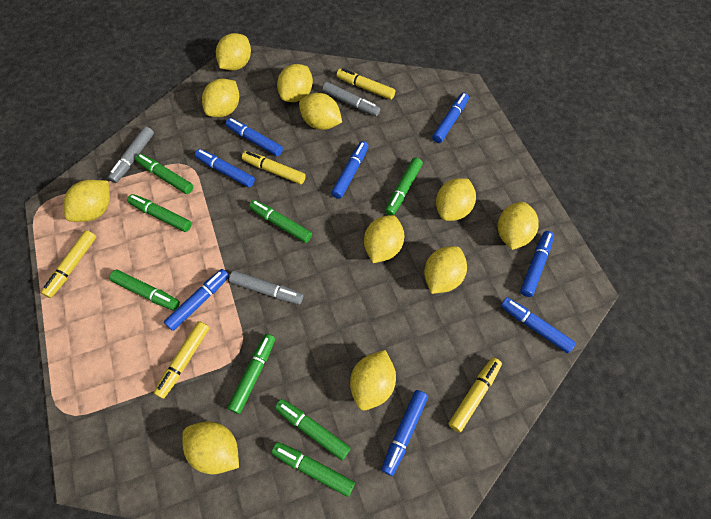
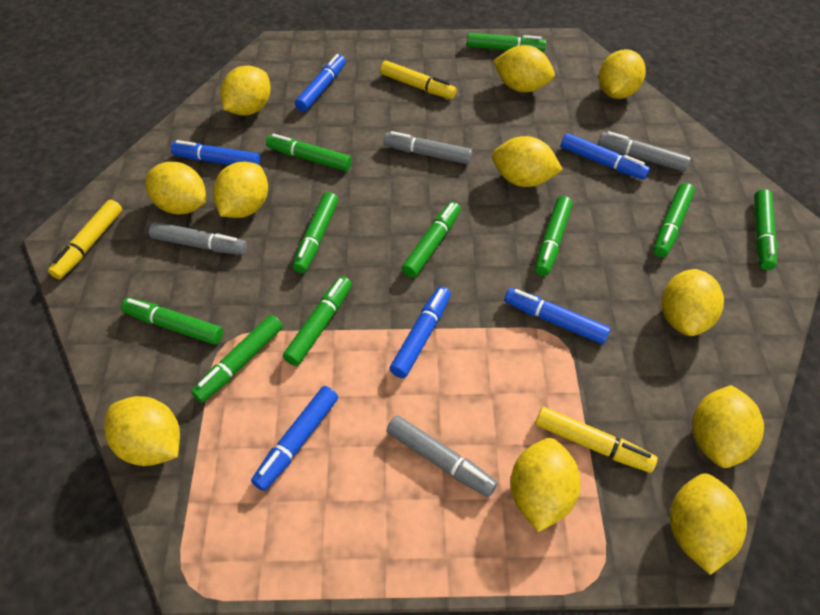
blue marker: [164,269,229,331] [195,149,255,187] [226,118,283,156] [331,141,369,199] [382,390,428,476] [432,93,469,143] [501,297,576,353] [520,231,554,297] = 8 -> [171,140,261,165] [251,386,338,491] [295,54,346,112] [390,287,451,378] [504,288,611,344] [561,133,650,180] = 6
green marker: [109,270,180,311] [127,194,192,232] [136,154,193,194] [227,334,275,414] [249,200,312,243] [271,442,355,497] [275,399,351,460] [385,158,423,215] = 8 -> [121,298,223,345] [191,315,283,403] [266,134,352,171] [283,276,352,366] [292,192,338,273] [402,202,461,278] [467,33,546,52] [535,196,573,276] [653,183,695,257] [754,189,778,270] = 10
grey marker: [108,126,154,183] [229,271,303,305] [322,82,380,116] = 3 -> [149,222,247,255] [384,131,473,164] [387,415,498,497] [598,131,691,172] = 4
yellow marker: [41,230,96,298] [154,321,209,399] [242,151,306,184] [336,68,395,100] [448,357,502,433] = 5 -> [48,200,122,279] [380,61,457,99] [535,407,658,473] = 3

